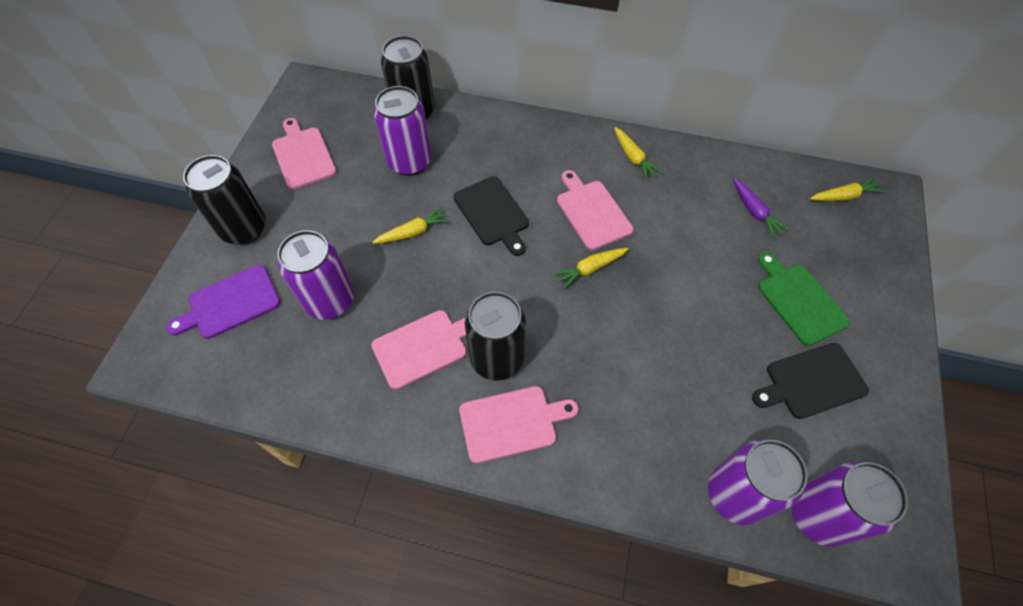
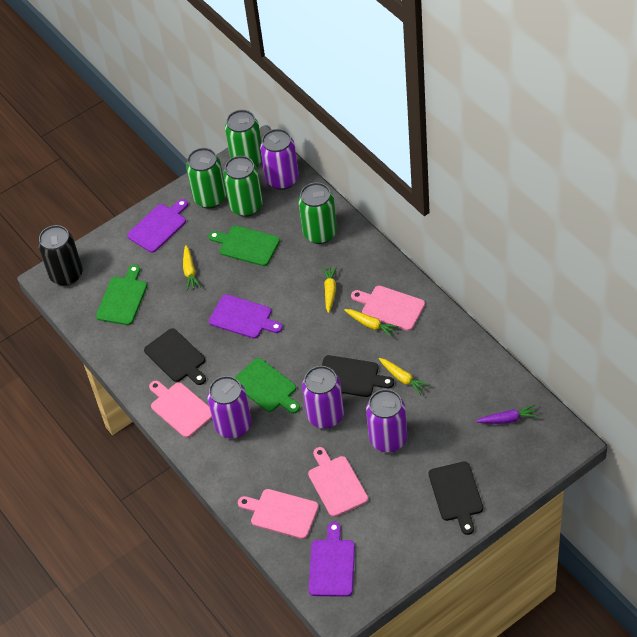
black can: [183,155,266,245] [381,36,435,121] [465,292,526,381] = 3 -> [38,225,83,286] = 1
black cutting board: [453,176,529,256] [752,343,869,419] = 2 -> [144,328,206,385] [322,355,394,397] [429,461,483,535] = 3
green can: none = 0 -> [186,148,226,209] [223,156,263,217] [225,110,262,167] [298,182,337,244] = 4
green cutting board: [758,252,850,346] = 1 -> [96,265,147,325] [208,225,280,266] [234,358,300,414] = 3
purple cutting board: [167,265,280,339] = 1 -> [127,199,188,253] [209,294,283,339] [308,522,355,597] = 3

